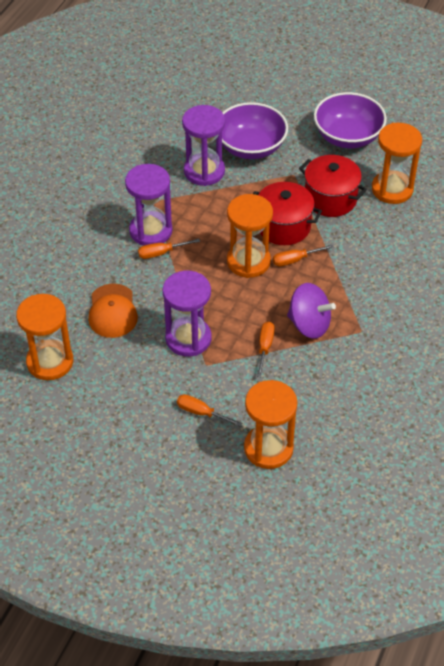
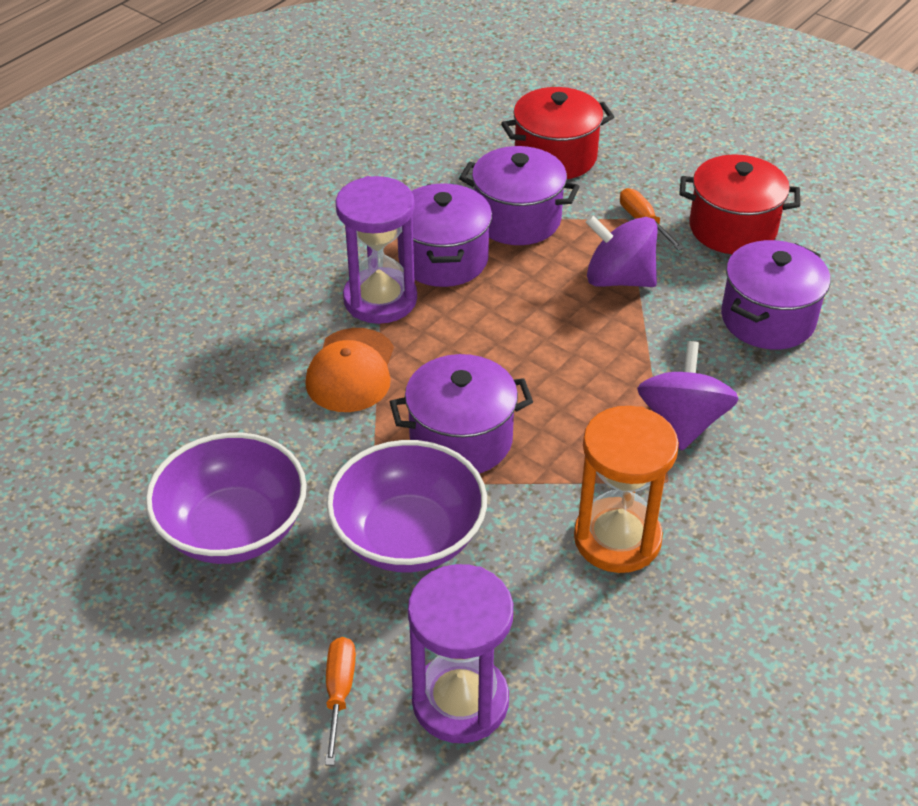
orange hourglass: [16,294,73,380] [227,194,273,278] [244,380,298,469] [372,123,422,204] = 4 -> [574,406,679,573] = 1
orange screwdriver: [138,239,200,259] [177,394,242,427] [257,322,275,377] [273,245,334,266] = 4 -> [325,637,356,766] [620,188,684,251] = 2
purple hourglass: [125,164,172,246] [162,271,211,356] [182,105,225,186] = 3 -> [335,176,417,324] [408,564,513,743] = 2
purple pot: none = 0 -> [390,354,533,473] [398,183,492,287] [459,146,580,245] [721,240,830,350] = 4
purple spinning top: [287,283,336,339] = 1 -> [586,215,658,287] [637,341,739,451] = 2

